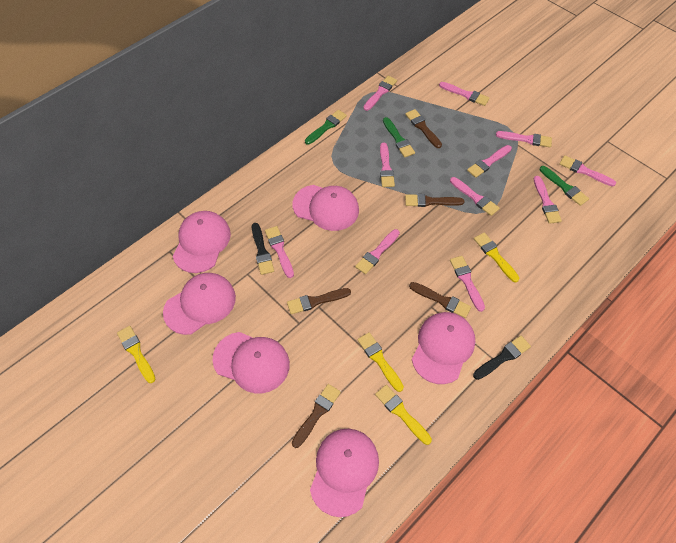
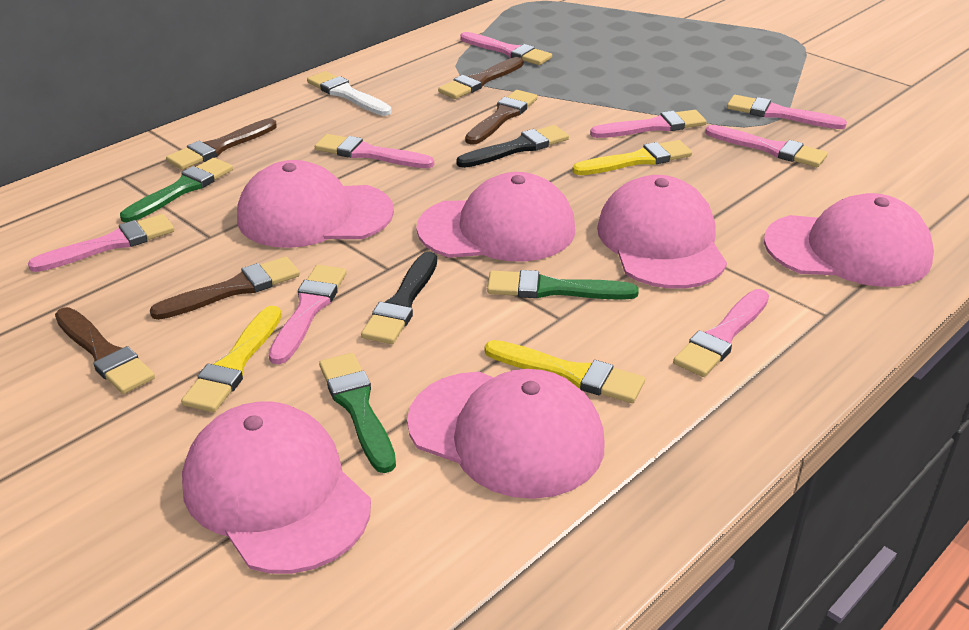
pink brush: [265,226,294,278] [355,229,400,274] [363,76,397,111] [380,143,395,187] [439,82,490,106] [450,177,500,216] [450,256,485,312] [467,145,512,178] [496,131,552,147] [534,176,562,224] [559,155,616,187] = 11 -> [28,214,174,272] [269,265,347,364] [315,134,434,168] [460,32,552,65] [590,110,707,138] [673,289,769,377] [705,125,828,167] [727,95,847,129] = 8
white brush: none = 0 -> [307,71,392,116] = 1
yellow brush: [117,326,155,383] [357,332,404,392] [375,385,432,445] [474,232,519,282] = 4 -> [181,306,282,412] [485,340,645,403] [572,140,692,175] = 3

